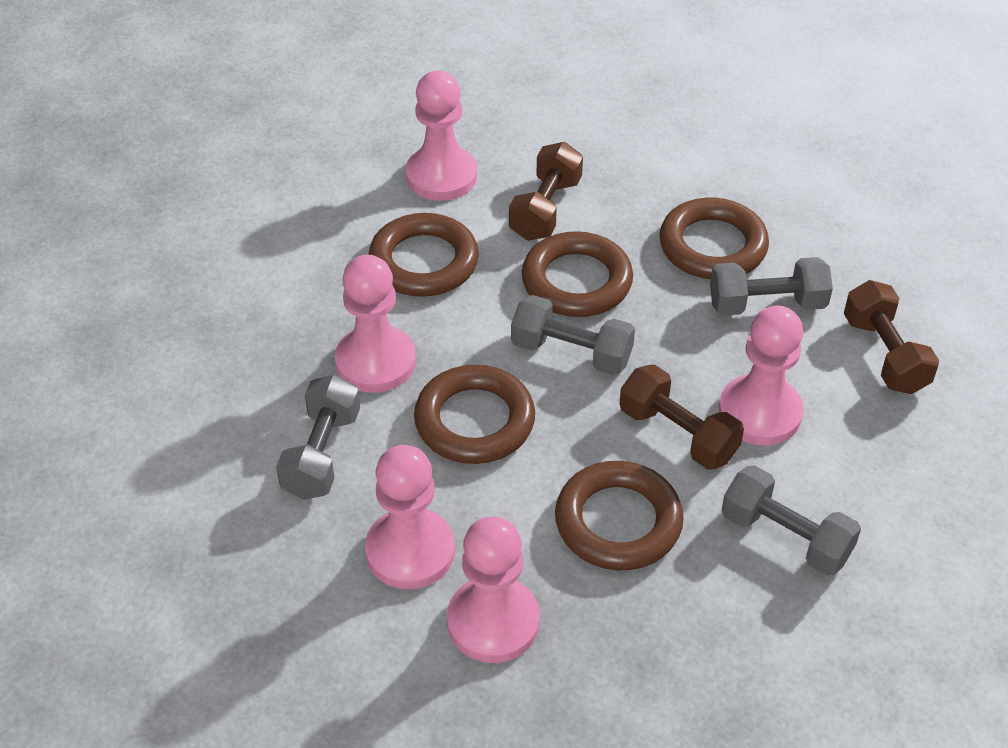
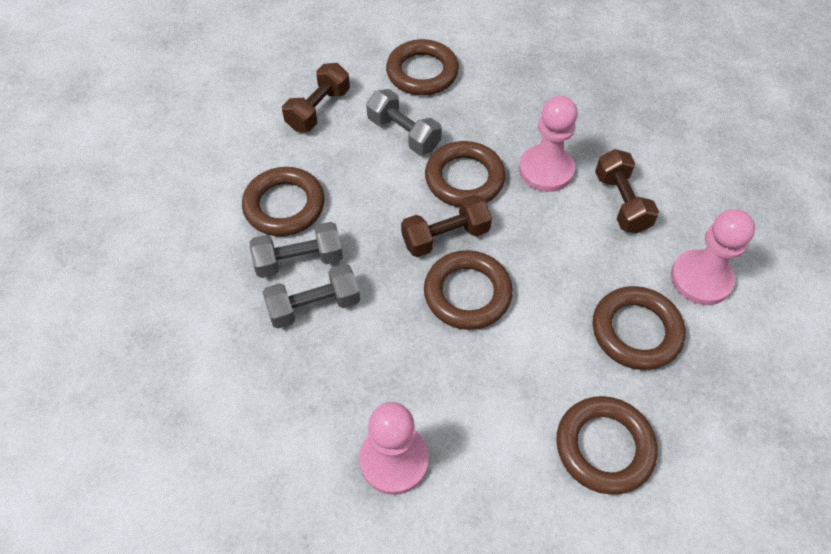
brown ring: [368,213,479,297] [414,365,535,464] [522,231,633,317] [555,461,684,570] [659,198,769,279] = 5 -> [242,167,325,236] [386,39,459,95] [424,250,513,330] [425,141,506,207] [556,396,658,495] [593,286,686,370] = 6
grey dumbbell: [276,374,360,500] [511,295,635,375] [710,257,833,316] [721,465,861,575] = 4 -> [250,222,343,278] [263,264,360,329] [366,89,442,155] = 3
pink pawn: [335,255,416,393] [365,445,455,589] [405,71,477,200] [447,516,540,663] [719,305,804,446] = 5 -> [359,402,429,495] [519,96,578,192] [671,209,755,305] = 3

